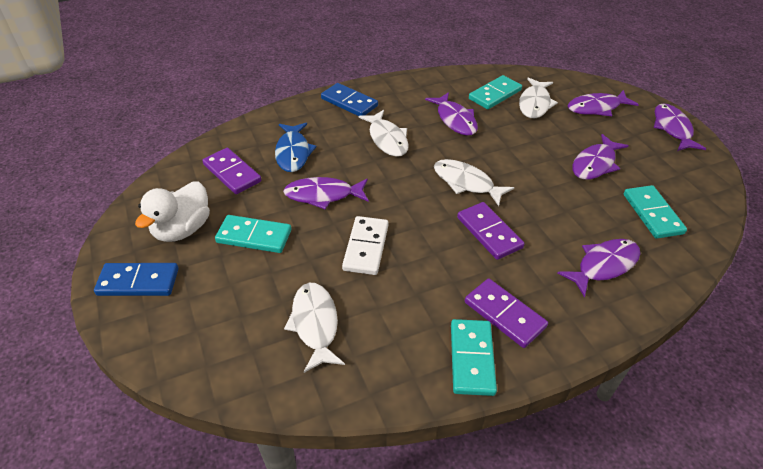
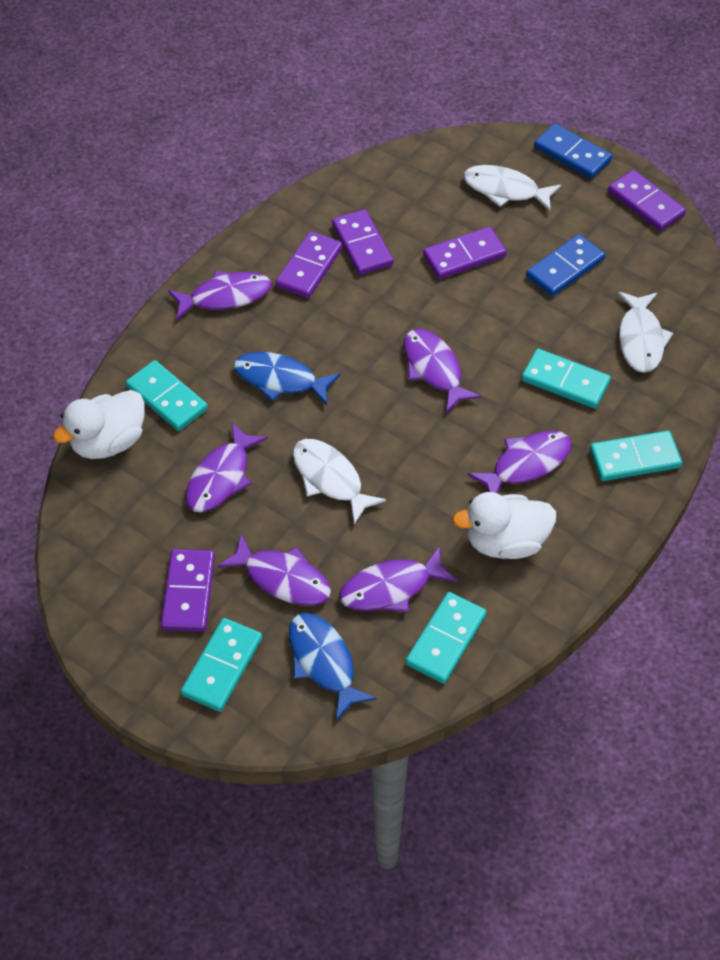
blue fish: [275,123,317,172] = 1 -> [234,352,341,405] [289,612,377,721] = 2
purple domino: [202,148,261,194] [457,202,525,260] [465,278,548,348] = 3 -> [161,549,215,632] [276,231,343,298] [332,209,393,275] [423,227,507,279] [608,170,686,231] = 5
turquoise domino: [215,215,291,253] [451,319,497,396] [469,75,522,109] [624,185,687,239] = 4 -> [126,360,208,431] [181,618,262,712] [406,592,486,684] [522,349,611,409] [590,430,682,481] = 5
white domino: [342,216,389,275] = 1 -> none = 0
white duck: [135,181,210,242] = 1 -> [53,390,144,459] [452,492,556,559] = 2
white fish: [284,283,345,373] [358,110,409,157] [434,159,514,206] [519,77,558,118] = 4 -> [293,439,386,524] [463,165,561,211] [618,292,673,373] = 3

